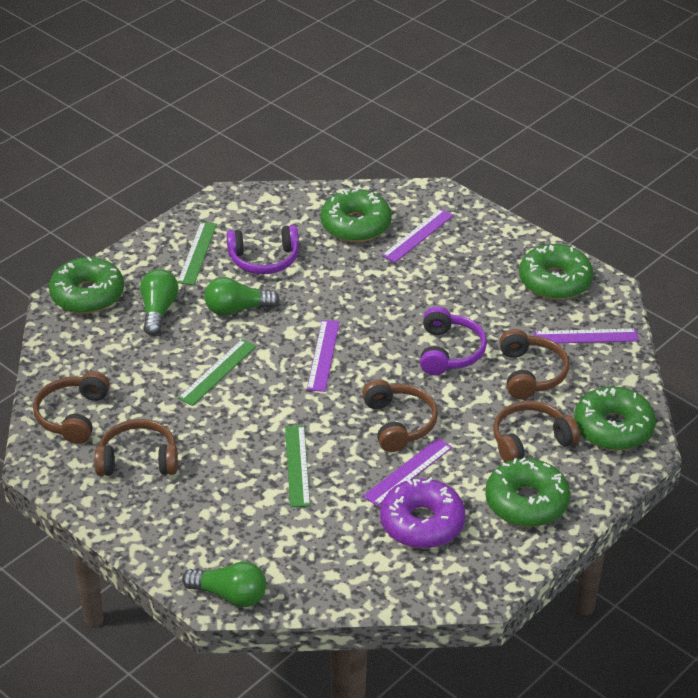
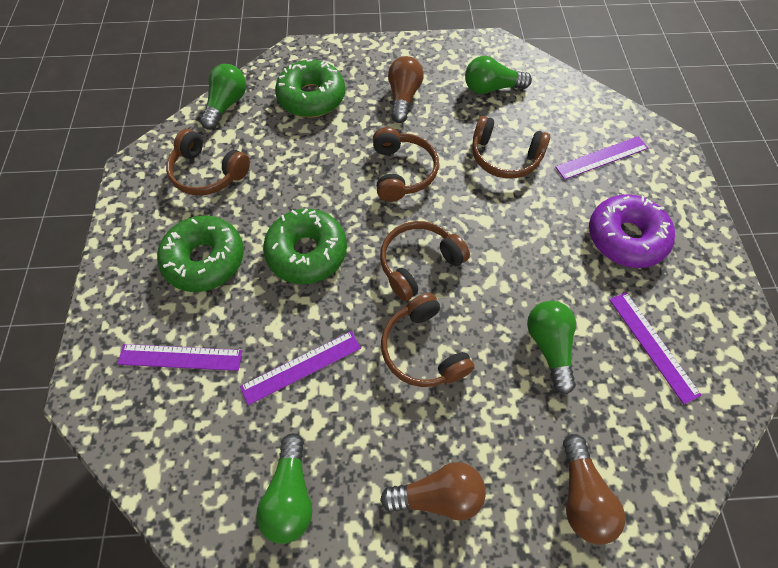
brown light bulb: none = 0 -> [380,462,486,521] [388,56,424,123] [563,434,625,545] = 3
green donut: [49,257,124,314] [320,187,392,242] [485,458,570,527] [519,244,593,300] [574,386,656,450] = 5 -> [157,216,244,292] [263,208,347,284] [275,59,345,118] = 3
green light bulb: [140,269,179,336] [182,561,266,607] [204,277,280,316] = 3 -> [200,64,246,130] [256,433,312,544] [465,56,532,94] [527,301,576,394] = 4
green ruler: [178,222,217,285] [178,339,256,406] [285,425,310,507] = 3 -> none = 0
purple headphones: [226,225,299,274] [420,307,487,375] = 2 -> none = 0

